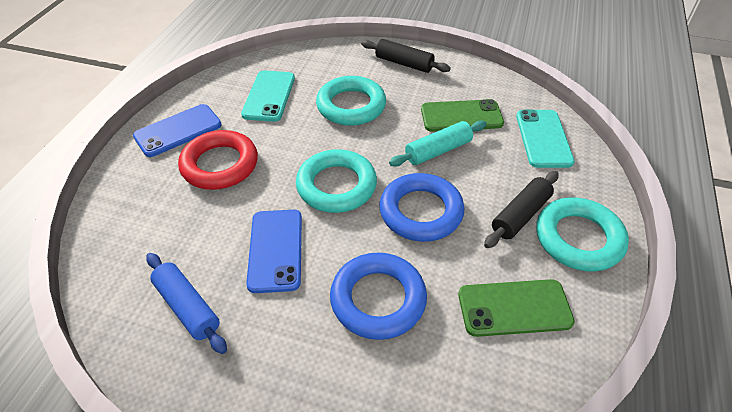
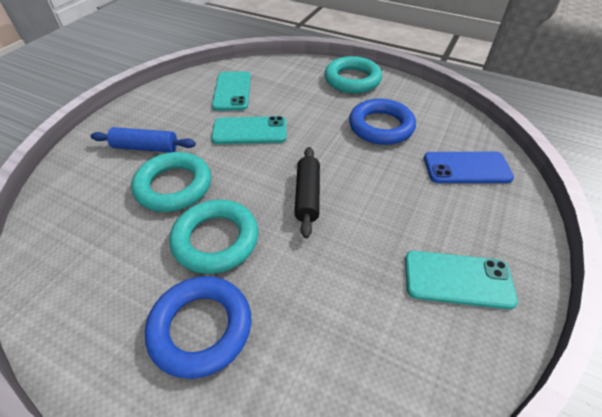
black rolling pin: [361,39,451,73] [484,171,559,248] = 2 -> [294,147,320,238] = 1
blue phone: [133,104,222,157] [246,210,302,293] = 2 -> [424,152,514,183] = 1
green phone: [421,99,504,132] [458,279,575,337] = 2 -> none = 0
red ring: [178,130,258,190] = 1 -> none = 0
turquoise phone: [241,70,295,122] [516,110,575,168] = 2 -> [211,116,286,144] [212,71,251,111] [405,251,518,309] = 3
turquoise rolling pin: [389,121,487,167] = 1 -> none = 0

